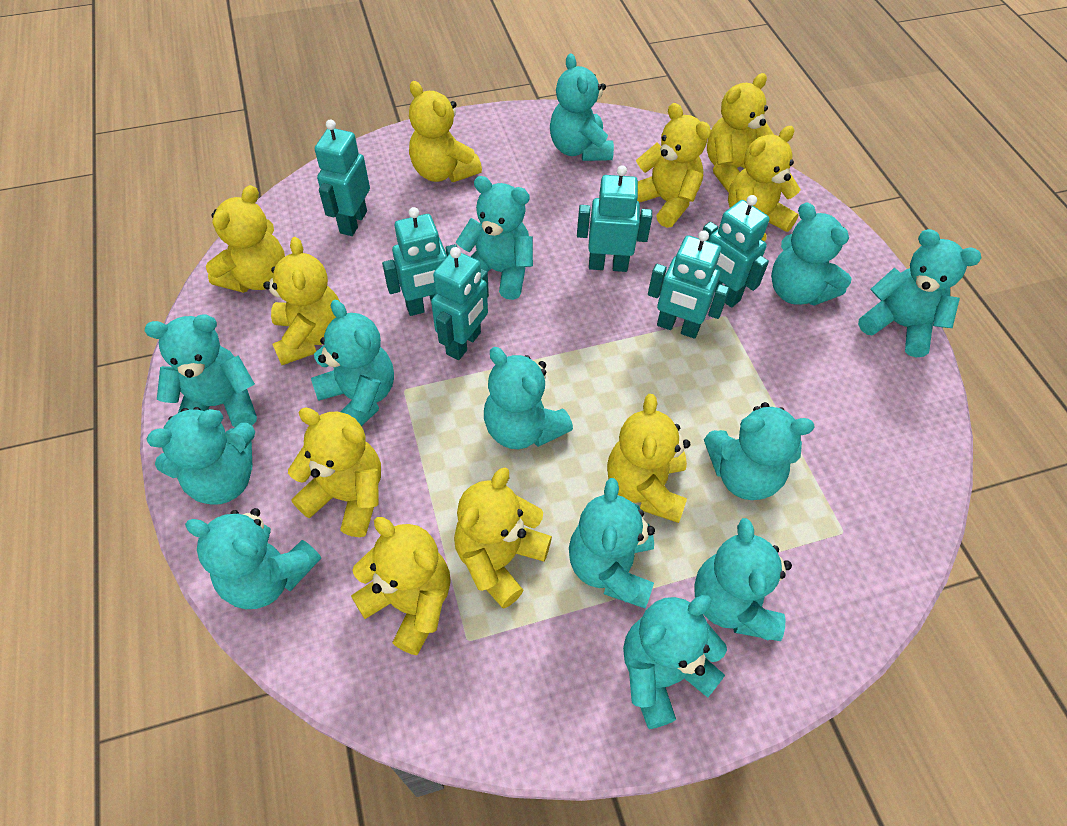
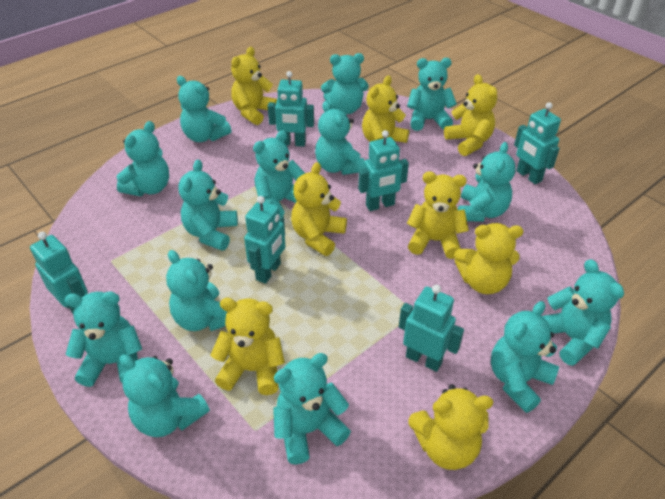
turquoise teddy bear: [145,315,257,427] [147,407,255,505] [185,508,321,609] [311,300,394,426] [456,176,533,300] [484,347,573,449] [550,53,614,161] [569,478,655,609] [623,595,727,729] [694,518,792,641] [704,402,814,500] [771,203,851,306] [858,229,982,357] = 13 -> [64,291,142,387] [117,121,169,196] [119,354,210,437] [166,250,227,331] [177,76,232,142] [178,160,238,251] [253,130,305,216] [273,353,351,465] [315,101,364,175] [321,53,369,114] [407,58,457,131] [458,142,516,222] [491,301,559,413] [542,259,624,366] = 14
yellow teddy bear: [206,185,285,293] [263,237,340,365] [288,408,381,537] [351,517,451,655] [409,81,482,182] [454,467,552,609] [607,394,690,523] [636,103,711,228] [707,73,774,193] [728,126,801,242] = 10 -> [210,298,285,395] [231,47,277,125] [291,162,347,256] [362,76,409,143] [407,171,469,259] [408,384,493,470] [444,74,497,156] [454,223,524,294] = 8

